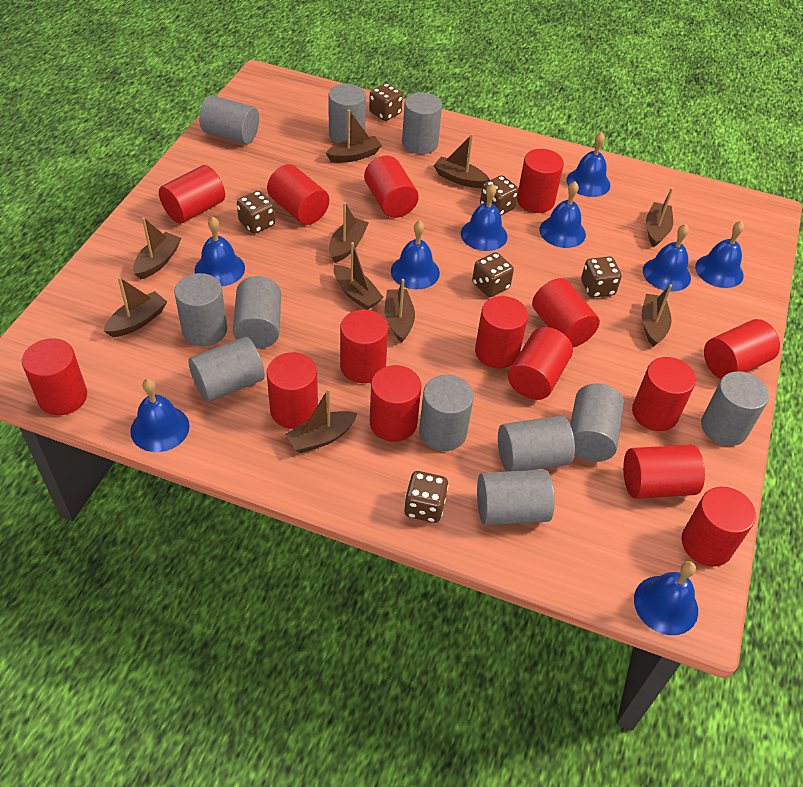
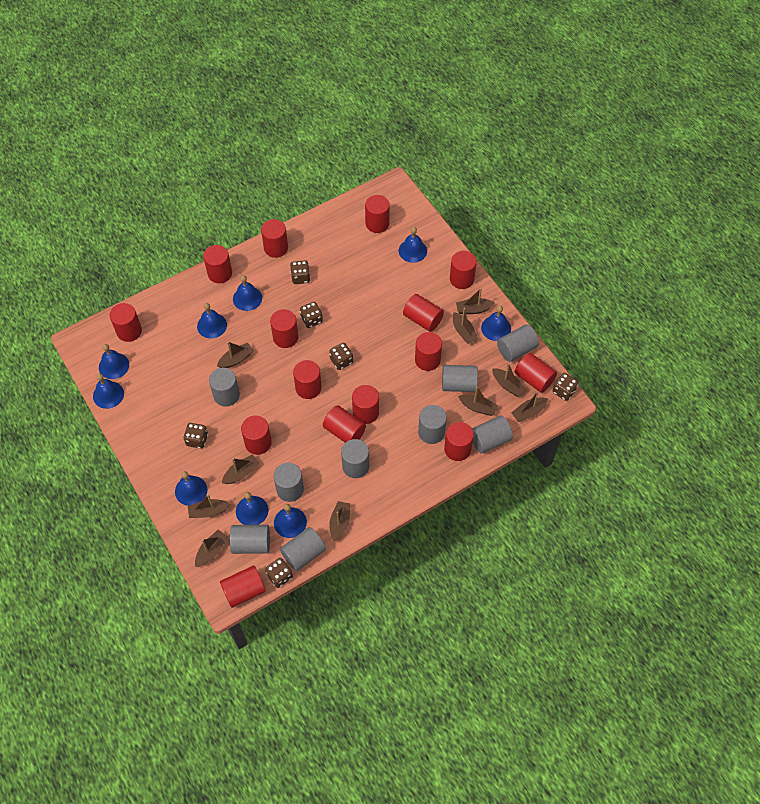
grey cylinder: [174,273,227,346] [188,337,265,402] [199,95,259,144] [233,276,281,349] [328,84,366,144] [402,92,442,154] [419,375,474,451] [477,470,555,525] [498,416,575,471] [570,384,624,462] [701,371,769,446] = 11 -> [209,368,240,407] [230,525,270,554] [273,463,304,502] [280,527,326,571] [341,439,369,478] [418,405,447,444] [442,365,478,392] [472,415,513,453] [497,324,539,362] = 9

